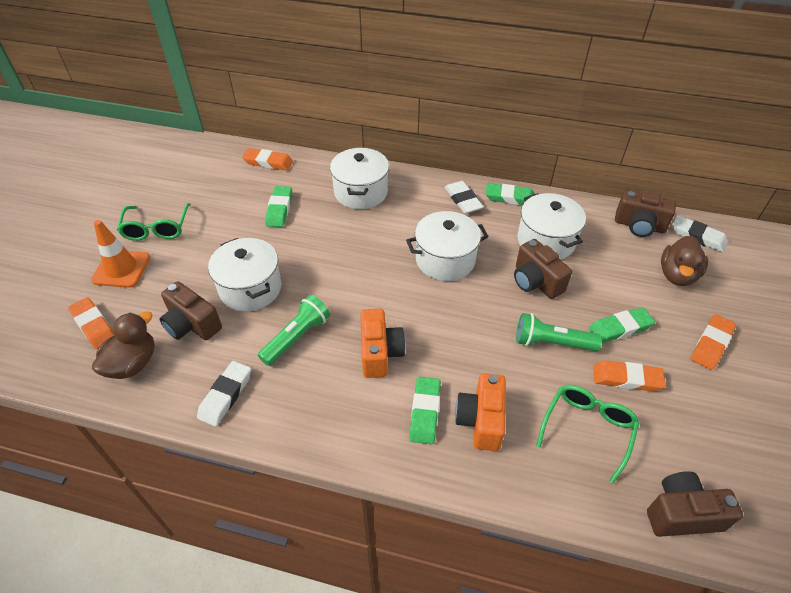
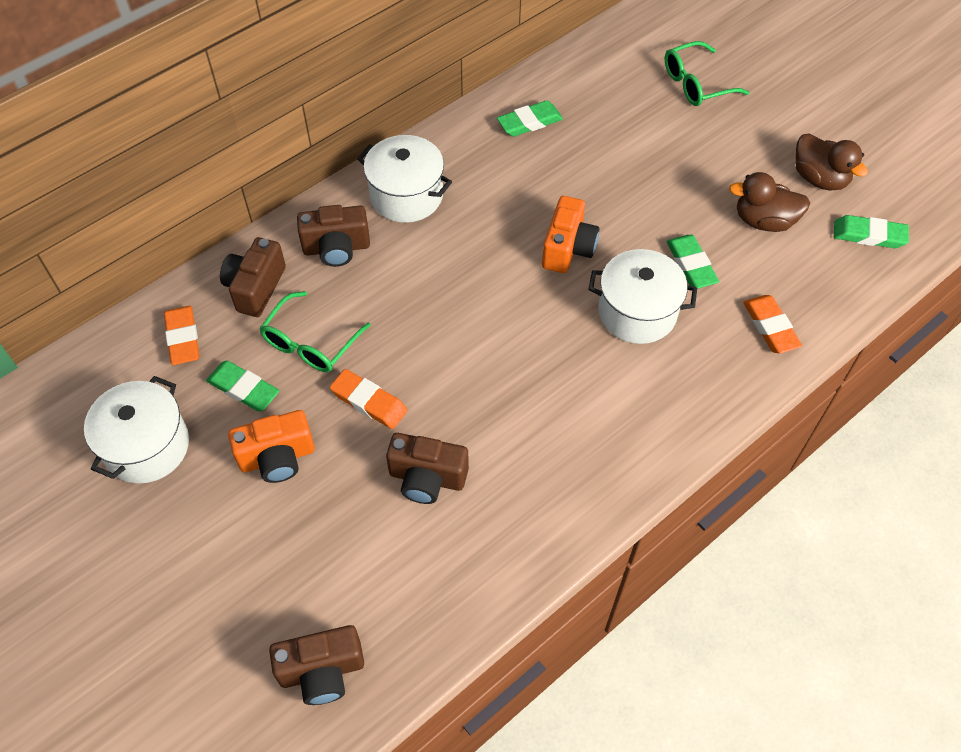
green flashlight: [258,295,330,366] [516,313,602,351] = 2 -> none = 0
orange eraser: [68,297,114,349] [242,148,293,171] [593,360,665,391] [691,314,736,370] = 4 -> [164,306,200,365] [330,369,408,429] [743,295,802,354] = 3
orange traffic cone: [91,220,150,288] = 1 -> none = 0
white eraser: [197,361,251,427] [445,181,483,214] [672,215,728,252] = 3 -> none = 0
white pot: [208,238,282,311] [330,148,389,209] [406,211,489,281] [517,193,586,260] = 4 -> [84,376,189,484] [357,135,452,223] [588,249,697,344] = 3

